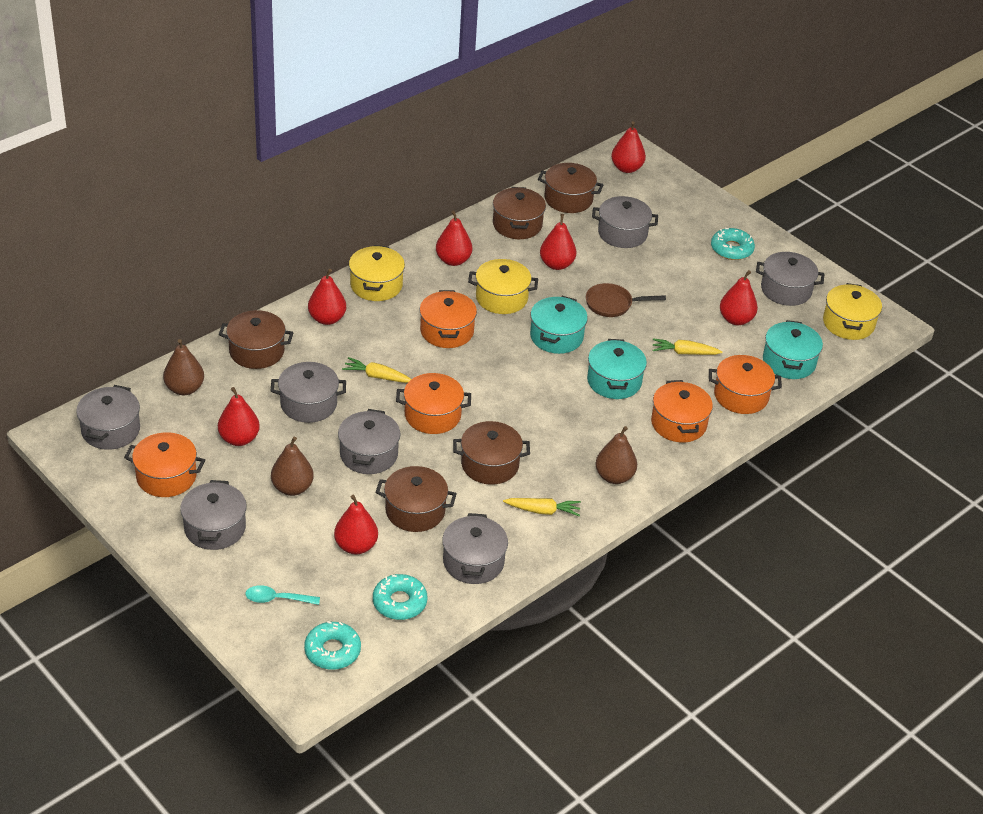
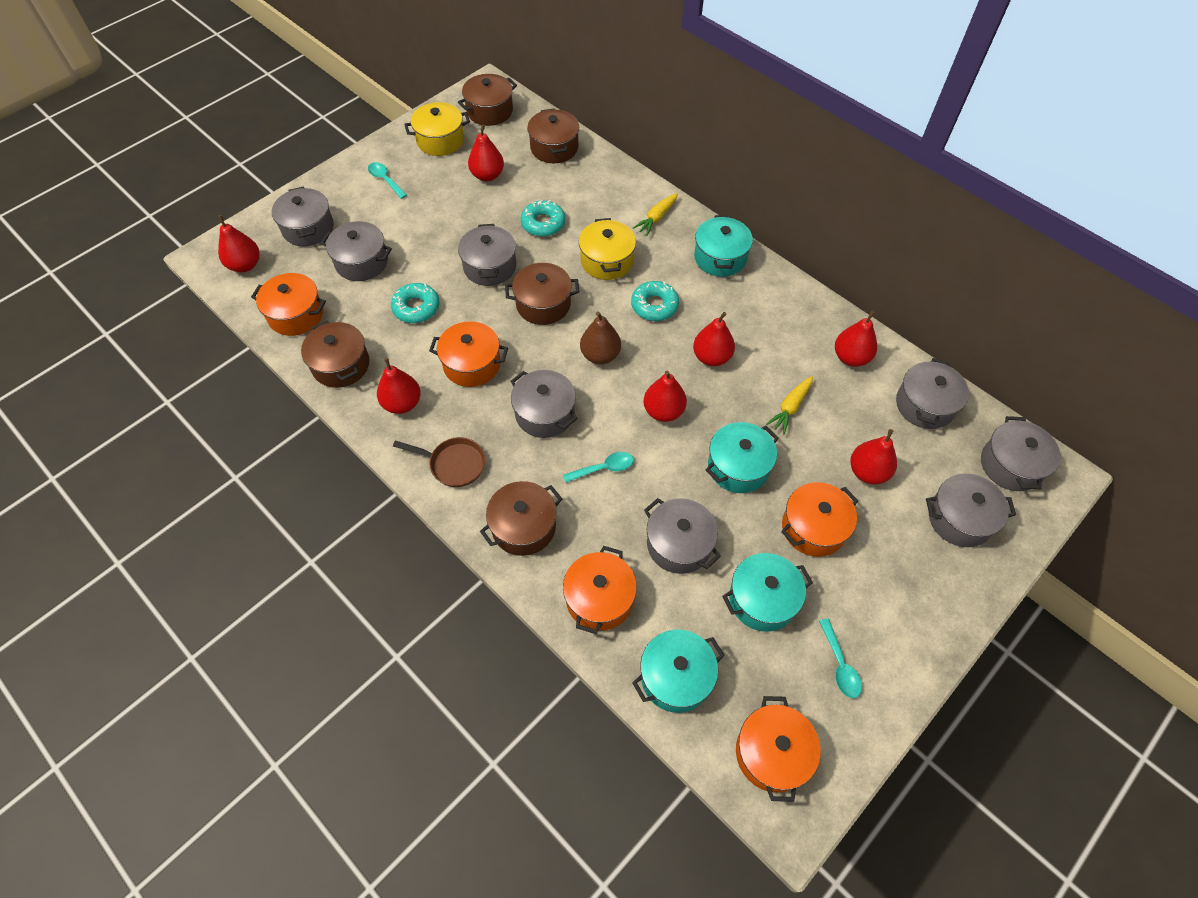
brown pear: [163,339,204,395] [271,437,314,496] [595,426,637,484] = 3 -> [580,311,621,364] = 1
grey pot: [76,385,140,450] [180,480,247,550] [271,362,346,423] [338,409,400,474] [442,513,508,584] [592,196,658,248] [756,252,825,306] = 7 -> [272,186,334,246] [321,221,392,281] [458,224,516,286] [511,370,578,438] [644,498,721,574] [896,358,969,429] [926,473,1016,547] [981,416,1061,491] = 8
turquoise pot: [530,296,588,354] [587,339,647,399] [763,320,823,379] = 3 -> [632,630,725,713] [694,215,753,277] [706,422,779,493] [722,553,813,632] = 4
turquoise spoon: [245,585,320,605] = 1 -> [368,162,407,199] [563,452,634,483] [819,618,862,698] = 3
yellow carrot: [342,357,411,383] [503,498,581,517] [652,338,723,355] = 3 -> [633,193,678,236] [766,376,813,434] = 2
yellow pot: [349,245,405,301] [468,259,538,314] [823,283,882,340] = 3 -> [404,102,470,156] [579,218,636,280] = 2

